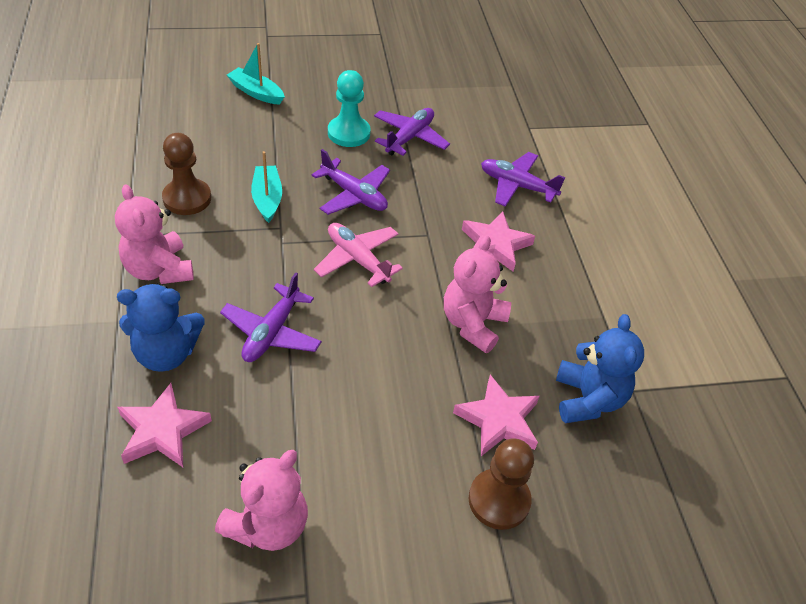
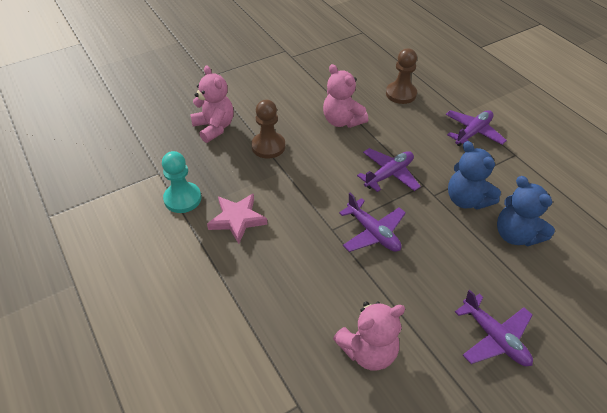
pink plane: [314,223,403,287] = 1 -> none = 0
pink star: [117,383,212,467] [453,375,540,456] [462,211,535,272] = 3 -> [207,193,268,244] = 1
turquoise boat: [227,43,285,105] [251,151,282,223] = 2 -> none = 0

